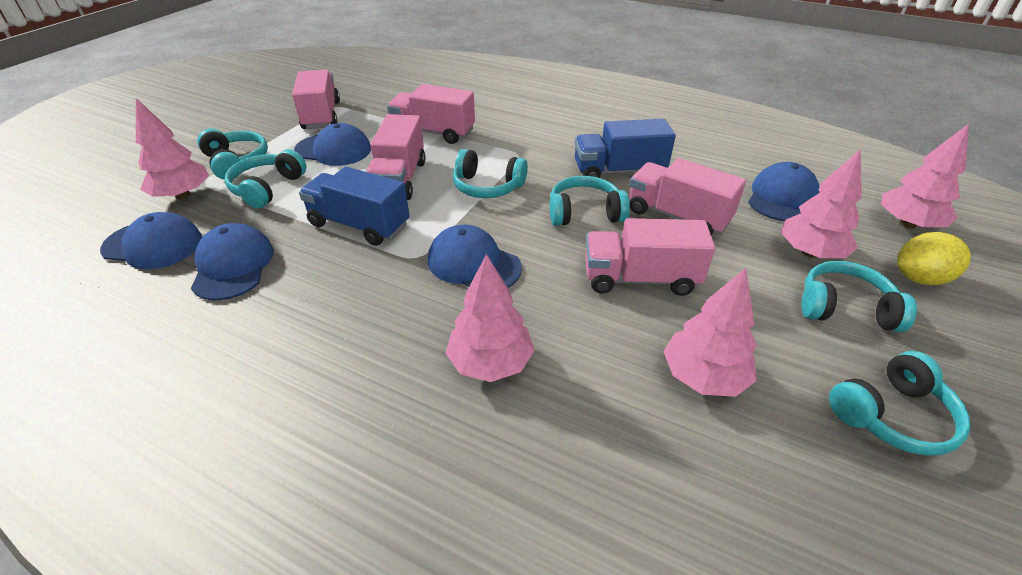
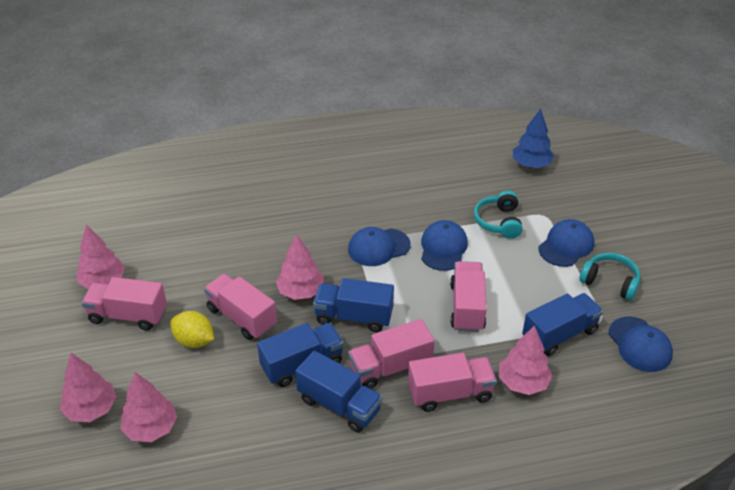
blue cap: [100,212,202,269] [191,223,273,300] [294,123,371,166] [428,225,522,288] [748,162,820,221] = 5 -> [348,227,410,266] [421,220,468,271] [538,219,594,267] [609,317,673,372] = 4
blue tree: none = 0 -> [513,108,554,168] = 1
blue truck: [299,167,410,246] [575,119,676,178] = 2 -> [257,323,344,387] [295,351,382,433] [313,278,394,332] [522,293,603,356] = 4
turquoise headphones: [197,129,268,180] [225,149,306,209] [453,149,528,198] [550,176,630,226] [802,261,917,332] [829,351,971,456] = 6 -> [474,191,523,239] [579,253,640,300] = 2

